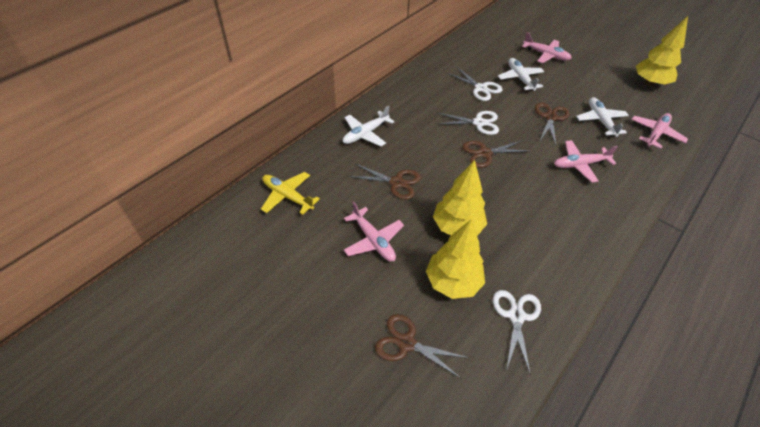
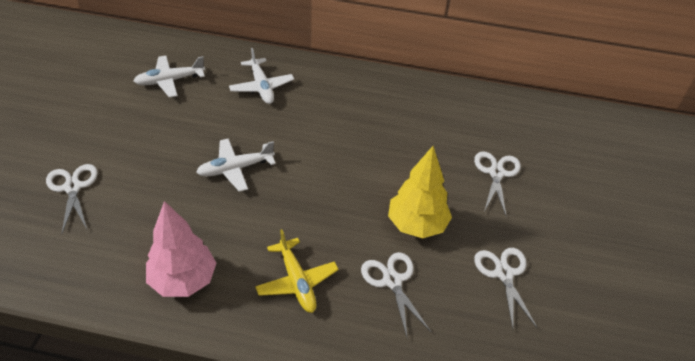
brown scissors: [349,164,421,200] [375,314,469,379] [462,140,530,168] [535,102,570,145] = 4 -> none = 0
pink plane: [344,202,404,262] [522,32,572,63] [554,140,618,183] [631,113,688,149] = 4 -> none = 0
pink tree: none = 0 -> [146,201,216,297] = 1
white scissors: [438,111,499,135] [447,67,503,101] [493,290,541,375] = 3 -> [46,164,98,233] [361,252,431,337] [474,151,521,217] [474,248,538,329] = 4
yellow tree: [426,219,485,299] [433,160,487,236] [636,16,688,86] = 3 -> [388,146,452,238] = 1

